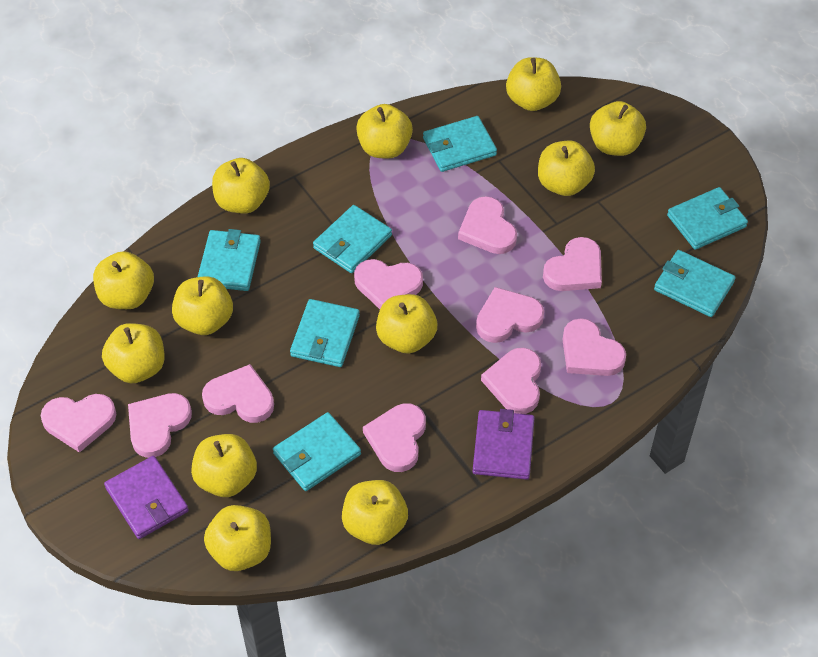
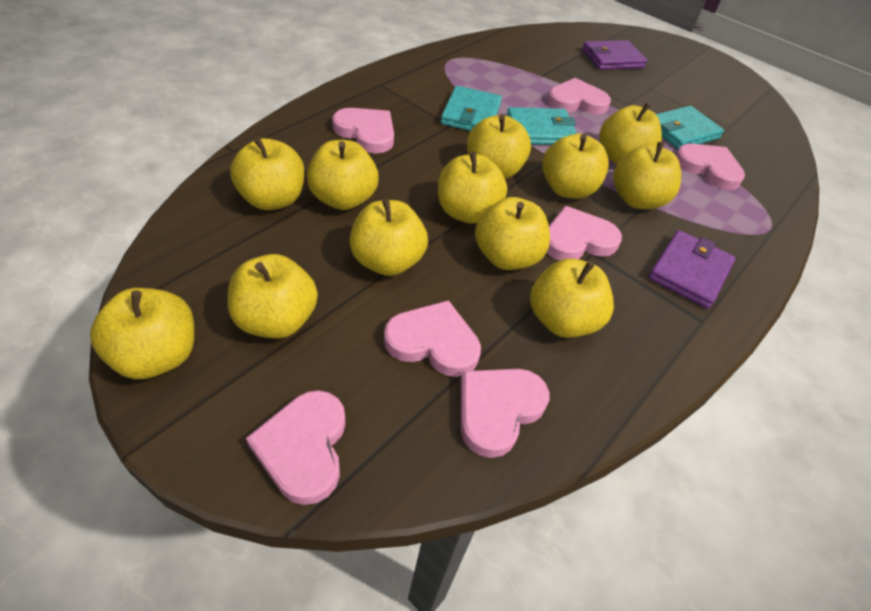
pink heart: [41,394,117,453] [128,393,192,458] [202,364,274,423] [354,259,423,309] [363,403,426,472] [458,196,517,254] [476,287,544,343] [481,348,541,414] [543,237,602,291] [562,318,626,376] = 10 -> [246,390,346,505] [332,108,394,154] [384,300,481,377] [461,369,549,458] [547,78,611,114] [547,206,622,260] [676,144,745,190] = 7
turquoise wallet: [198,229,261,291] [273,412,361,491] [290,299,360,367] [313,205,392,273] [423,116,497,172] [654,250,736,317] [667,187,748,250] = 7 -> [441,86,502,131] [506,107,577,145] [656,106,724,150] = 3

